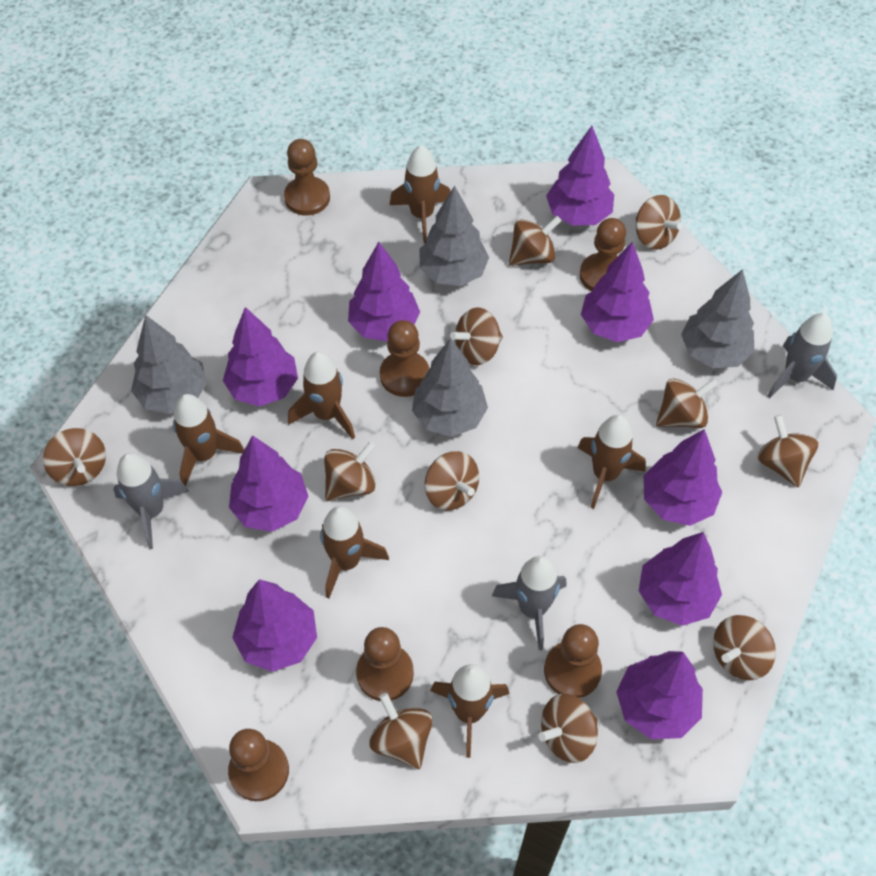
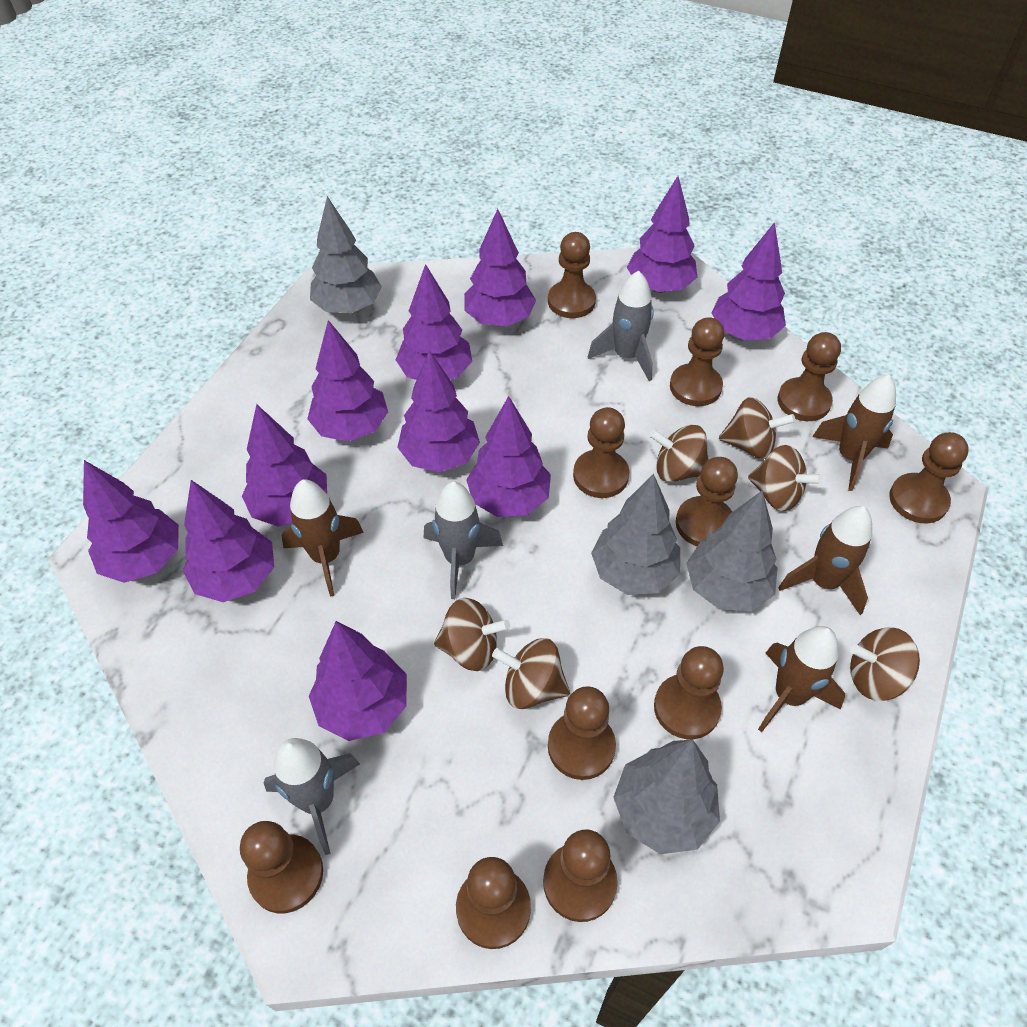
brown pawn: [228,729,289,801] [284,139,330,216] [356,627,414,701] [380,320,429,397] [544,624,602,698] [580,218,626,291] = 6 -> [240,821,323,913] [456,857,531,949] [543,829,618,922] [548,232,596,318] [548,686,616,780] [573,407,630,498] [654,646,724,739] [670,317,725,406] [676,457,738,546] [778,332,841,421] [889,432,969,523] = 11
brown rocket: [173,394,244,486] [288,352,355,439] [320,506,389,599] [390,145,451,244] [430,664,510,758] [577,415,646,509] = 6 -> [281,479,364,597] [758,626,845,732] [778,506,872,615] [812,375,896,491] = 4
brown spinning top: [43,428,106,486] [324,442,376,501] [369,693,433,769] [425,451,479,510] [450,308,503,365] [509,216,562,266] [538,694,598,763] [636,195,683,250] [656,378,718,428] [713,615,776,680] [757,415,818,487] = 11 -> [434,598,510,671] [492,638,570,709] [649,425,709,482] [719,397,795,459] [748,445,823,511] [850,627,920,701] = 6
purple tree: [223,307,298,406] [229,435,308,532] [232,579,317,672] [348,242,420,341] [546,126,614,225] [581,242,654,342] [616,651,703,739] [639,532,722,626] [644,429,722,526] = 9 -> [83,460,179,583] [183,480,274,602] [242,404,327,527] [307,320,388,441] [309,621,407,741] [396,264,472,380] [397,350,480,472] [464,209,536,326] [466,396,551,517] [627,176,697,293] [711,222,786,340] = 11

